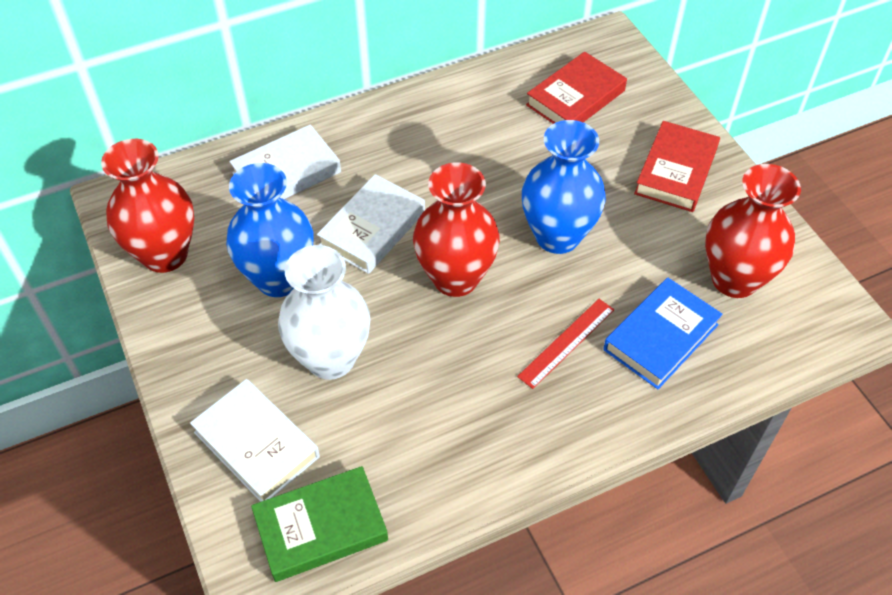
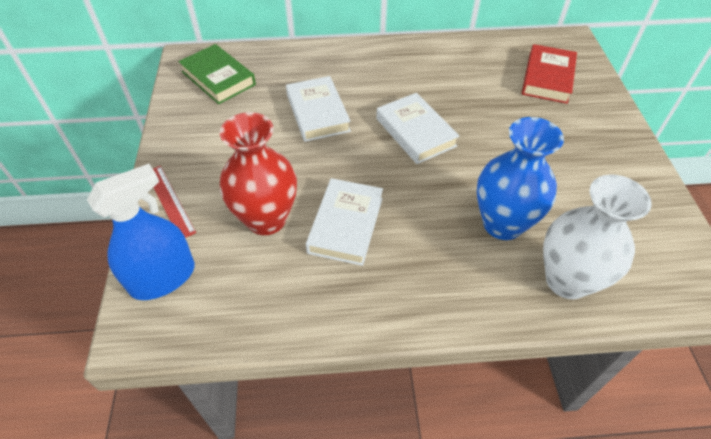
blue book: [603,278,723,389] = 1 -> none = 0
blue spray bottle: none = 0 -> [87,164,195,300] = 1
blue vase: [226,163,314,297] [522,120,606,254] = 2 -> [477,117,564,240] = 1
red book: [526,52,627,124] [634,121,720,212] = 2 -> [522,44,577,104] = 1
red vase: [101,139,194,273] [413,163,500,297] [705,164,801,298] = 3 -> [220,112,297,235] = 1

